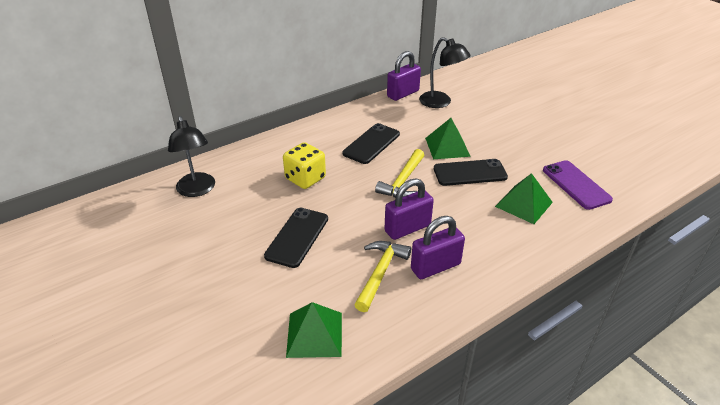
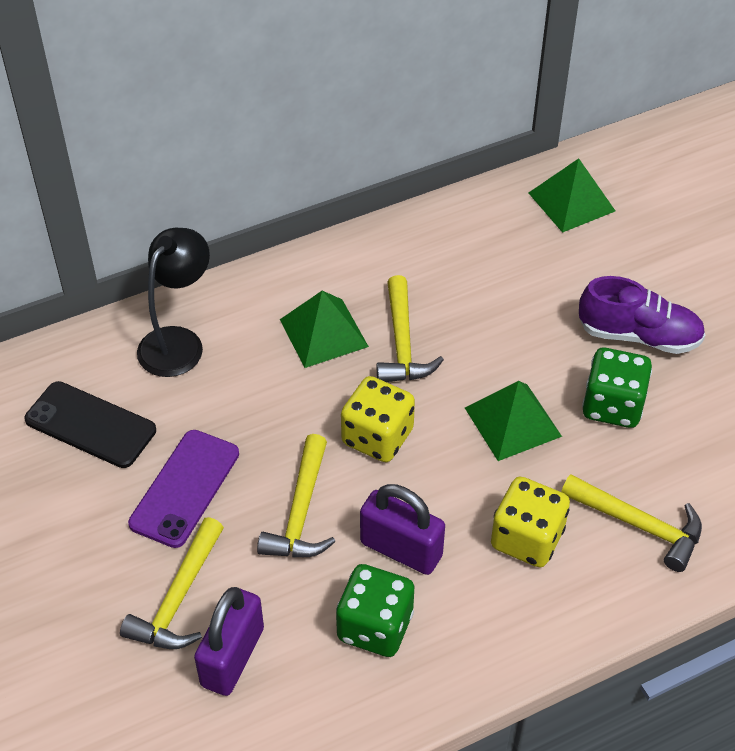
black lamp: [168,116,215,197] [419,37,471,108] = 2 -> [137,228,210,377] = 1
black phone: [264,208,328,268] [342,123,400,164] [434,159,508,186] = 3 -> [24,381,156,468] = 1
green dice: none = 0 -> [336,564,415,657] [582,348,652,428] = 2
purple padlock: [384,178,434,240] [387,51,421,101] [411,216,465,279] = 3 -> [194,587,264,696] [360,484,445,575] = 2
purple shoe: none = 0 -> [579,276,705,354] = 1
yellow dice: [283,142,326,189] = 1 -> [341,376,415,462] [491,477,570,567] = 2
yellow hammer: [354,241,411,312] [375,149,424,198] = 2 -> [120,517,224,649] [257,434,335,557] [377,275,444,382] [561,474,702,572] = 4

